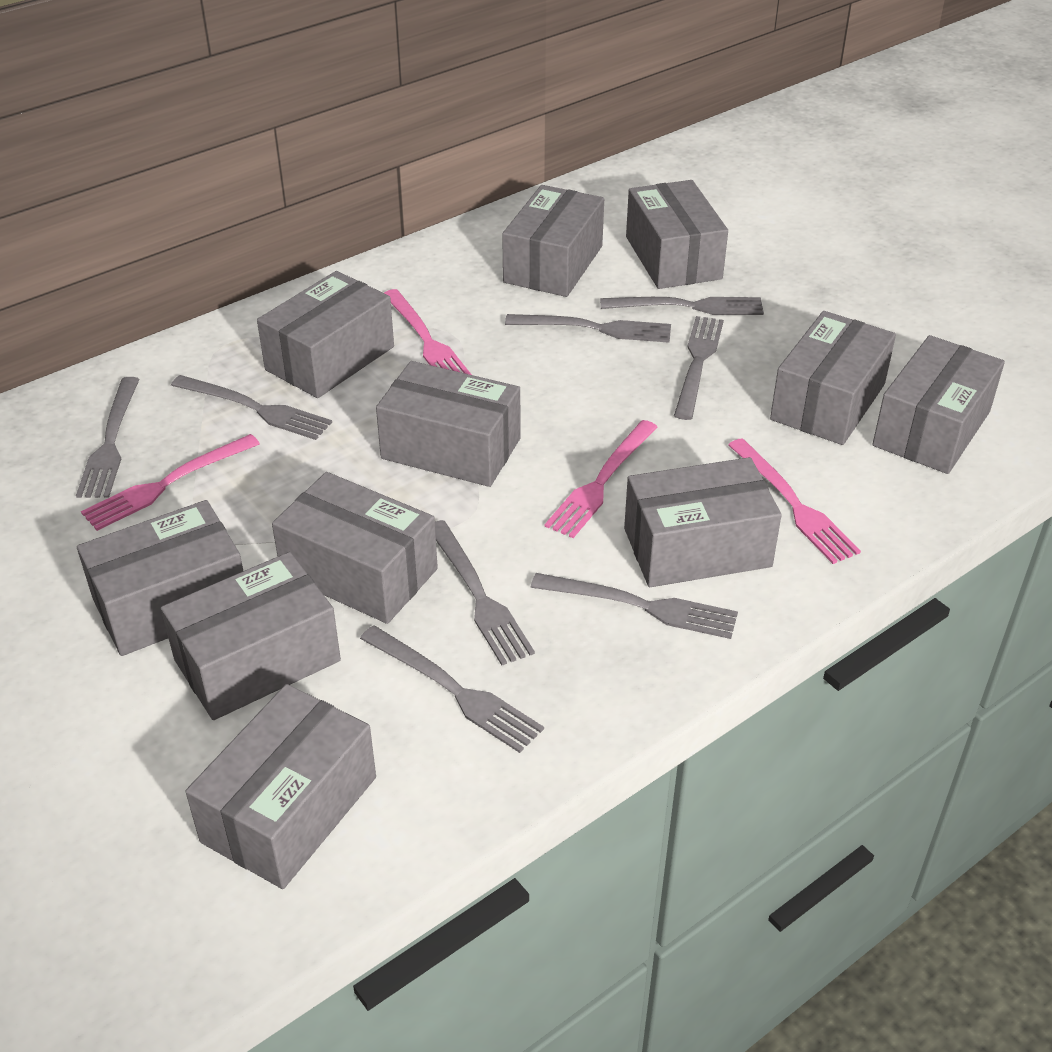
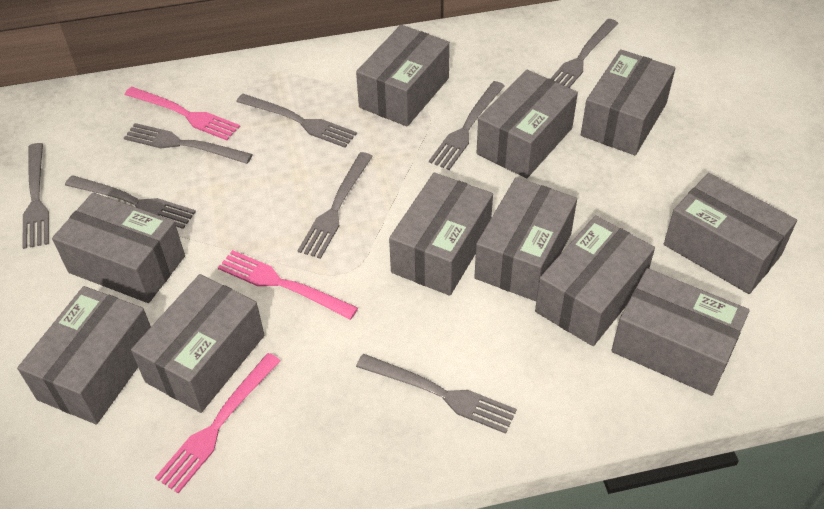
pink fork: [81,434,260,531] [384,289,472,375] [545,420,657,538] [728,438,861,564] = 4 -> [125,87,240,140] [155,353,281,493] [218,250,358,320] = 3

